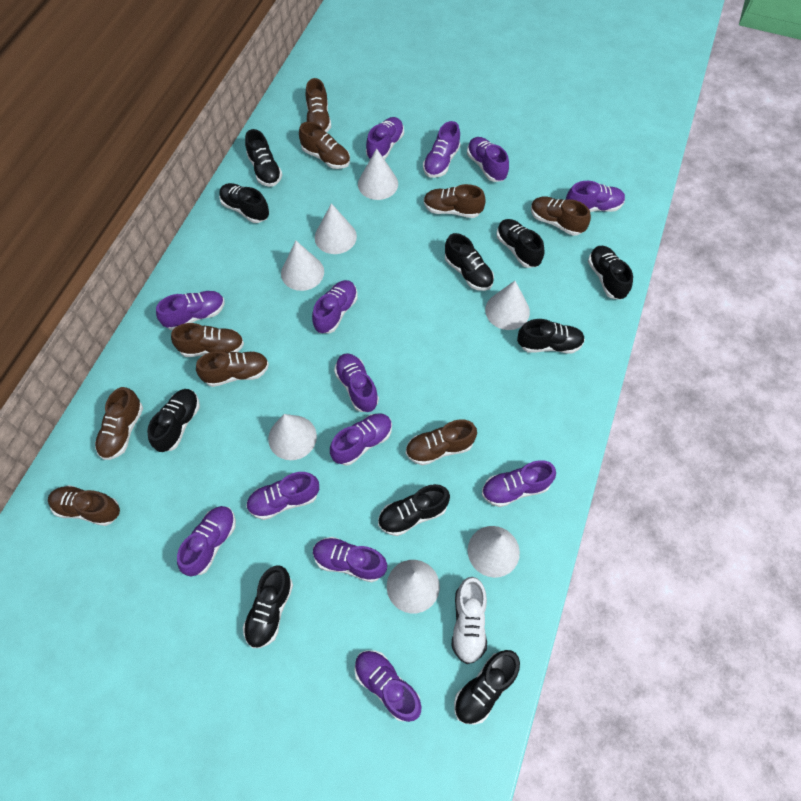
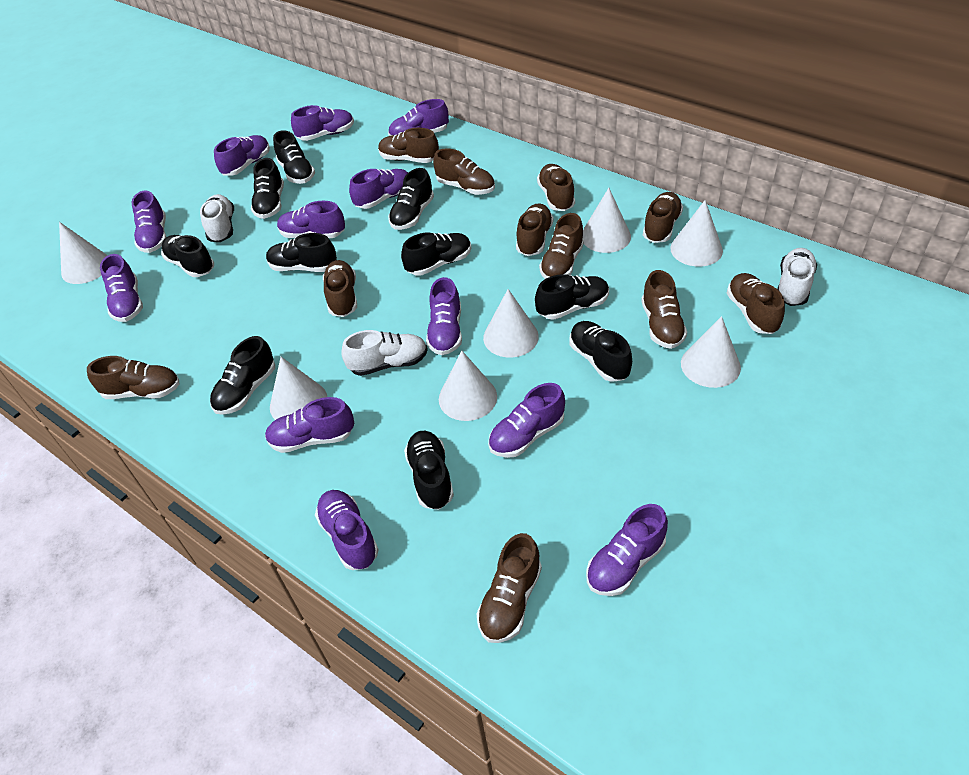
brown shoe: [48,485,120,526] [95,387,143,460] [171,323,244,357] [196,351,269,387] [299,122,350,169] [306,78,331,132] [406,419,477,465] [424,184,486,218] [531,196,591,236] = 9 -> [87,356,180,399] [323,260,357,317] [378,128,439,163] [433,148,495,195] [476,533,542,643] [516,203,554,256] [537,164,575,211] [539,213,584,279] [641,270,687,349] [643,192,683,243] [727,273,785,334] = 11
purple shoe: [156,291,225,330] [177,506,236,577] [246,472,319,520] [312,280,358,333] [313,537,387,582] [330,413,392,466] [334,353,379,412] [354,650,422,722] [366,117,404,160] [423,121,461,178] [467,137,509,182] [482,460,556,507] [566,181,625,212] = 13 -> [100,254,143,322] [131,190,166,253] [214,135,270,176] [265,397,354,453] [277,201,345,238] [291,105,354,141] [315,490,379,570] [349,169,408,209] [388,99,449,136] [426,277,462,355] [488,383,565,458] [586,504,668,596] = 12
white shoe: [451,577,487,664] = 1 -> [200,194,234,242] [341,330,428,376] [778,248,817,306] = 3

